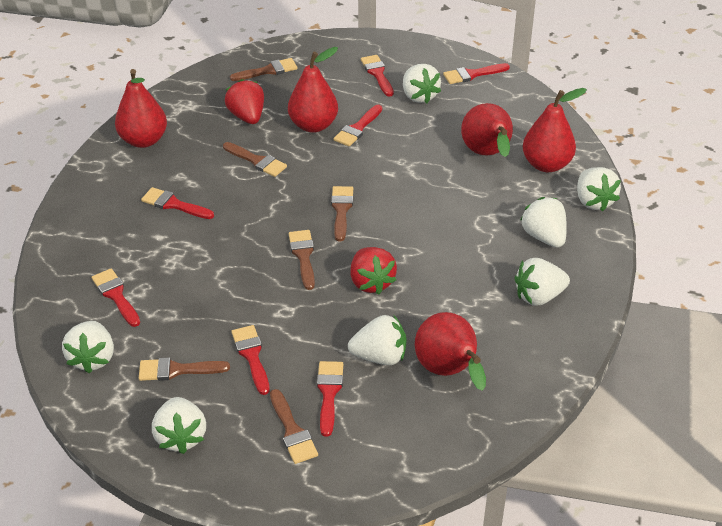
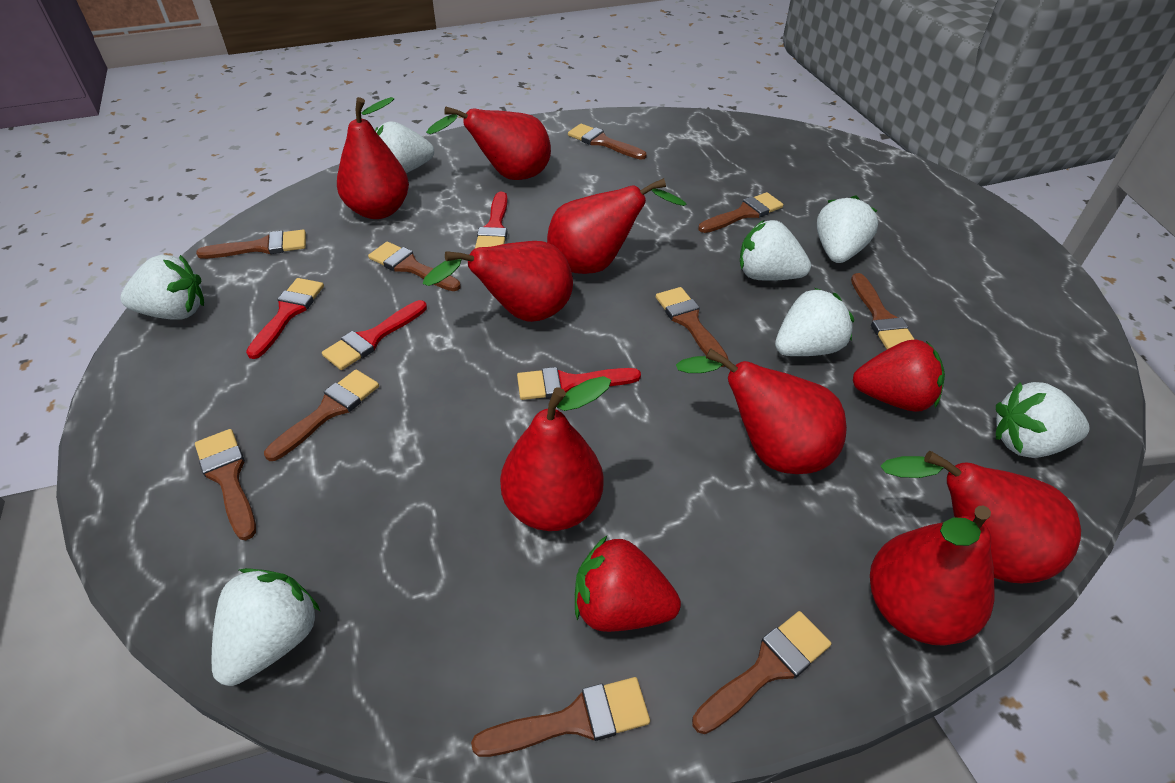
brown brush: [139,358,230,381] [223,142,287,177] [230,58,298,81] [270,389,318,464] [289,230,315,290] [331,186,353,242] = 6 -> [195,429,256,540] [196,230,306,259] [264,370,379,461] [368,242,461,291] [471,677,650,757] [568,124,647,160] [656,287,729,367] [692,611,831,734] [698,192,783,233] [851,273,915,349] = 10
red brush: [92,268,140,327] [141,187,214,219] [231,325,270,395] [317,361,343,437] [333,105,382,147] [361,55,394,97] [443,63,510,84] = 7 -> [246,278,324,359] [322,300,427,370] [475,192,508,249] [517,367,641,400] = 4
red pear: [115,69,167,148] [288,47,338,133] [415,312,486,391] [461,103,513,157] [523,88,587,172] = 5 -> [337,97,409,219] [423,241,573,322] [426,106,551,180] [500,376,611,531] [547,178,687,274] [676,348,847,474] [870,505,995,646] [881,451,1081,583] = 8

